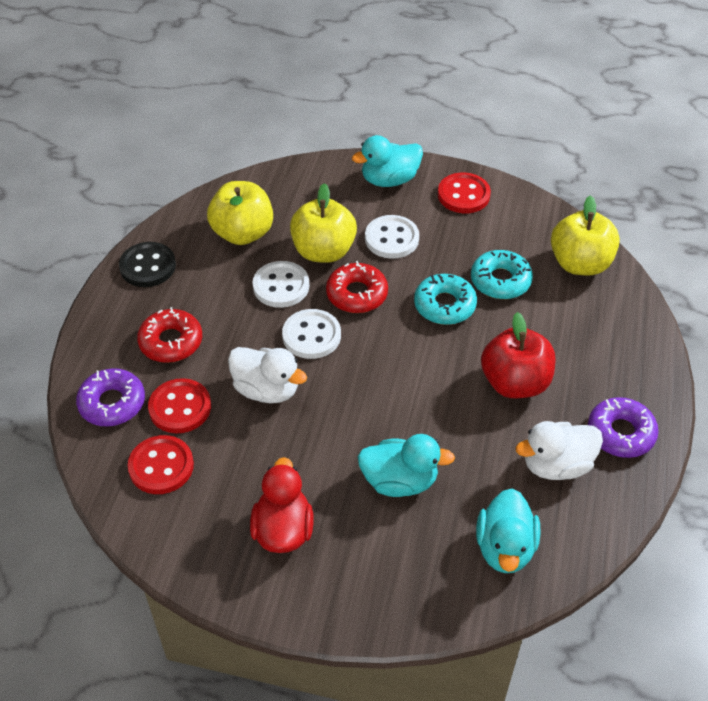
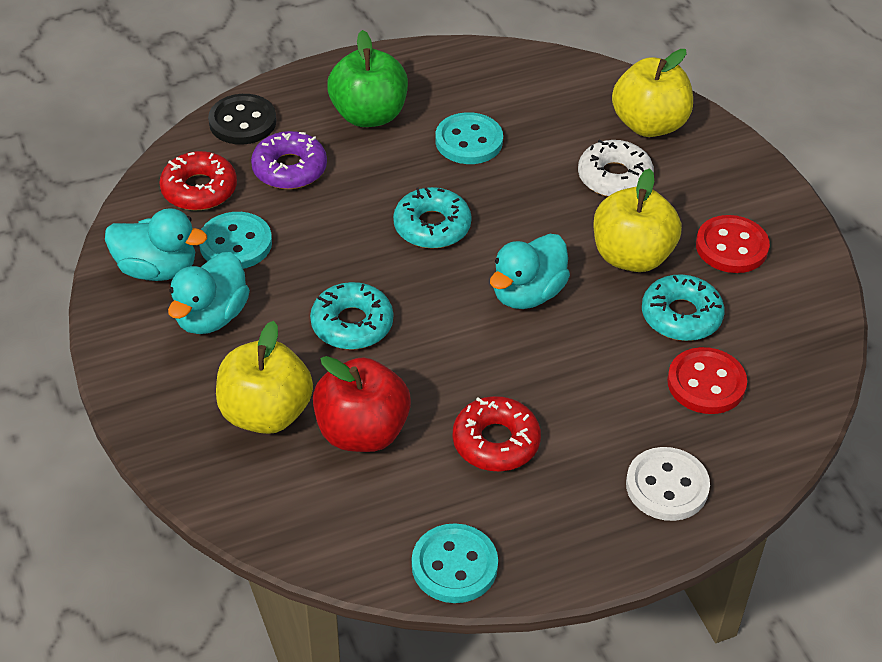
green apple: none = 0 -> [327,30,408,127] = 1
purple donut: [76,368,145,426] [588,397,659,458] = 2 -> [251,131,327,189] = 1
red button: [128,435,194,494] [148,378,211,434] [438,173,491,213] = 3 -> [667,347,747,414] [696,215,770,273] = 2
red duck: [250,457,314,553] = 1 -> none = 0
turquoise button: none = 0 -> [199,212,272,269] [412,523,498,603] [435,112,503,164] = 3
turquoise donut: [414,274,477,325] [471,250,533,299] = 2 -> [310,282,393,350] [393,187,472,249] [642,274,725,341] = 3
white button: [252,261,309,308] [282,309,341,359] [365,215,419,259] = 3 -> [626,447,710,521] = 1
white donut: none = 0 -> [578,139,654,197] = 1
white duck: [228,347,307,403] [516,421,603,480] = 2 -> none = 0

